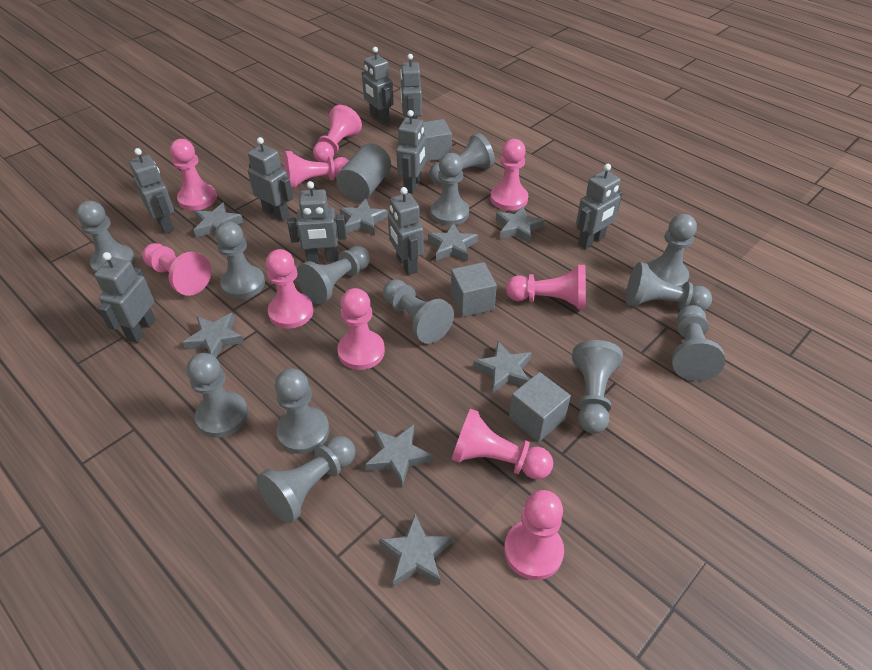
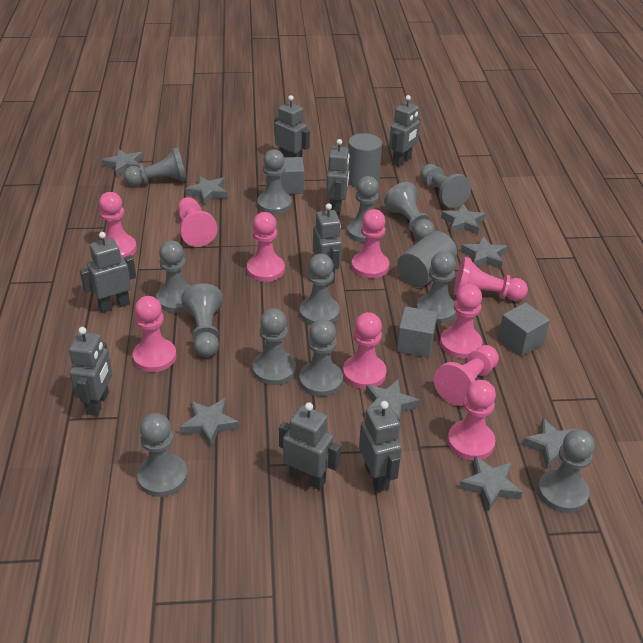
grey cylinder: [336,143,391,202] = 1 -> [348,133,382,188] [397,231,457,287] = 2
grey robot: [94,252,156,343] [129,148,175,234] [248,137,293,221] [287,181,346,263] [362,47,394,125] [388,187,424,275] [396,110,426,193] [400,54,422,119] [576,164,623,249] = 9 -> [69,327,112,416] [80,232,136,313] [274,95,310,157] [279,402,341,490] [313,203,342,284] [326,139,350,215] [359,401,402,492] [389,95,420,167] = 8

